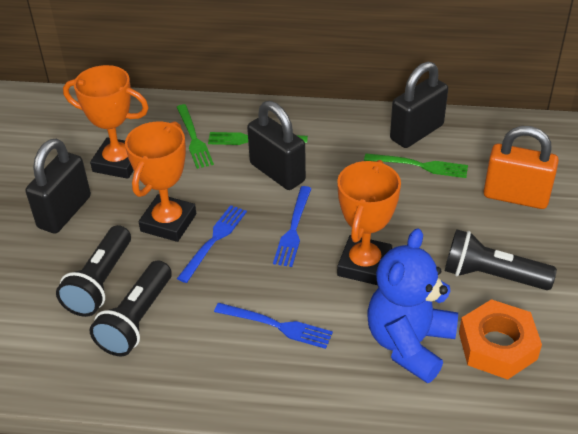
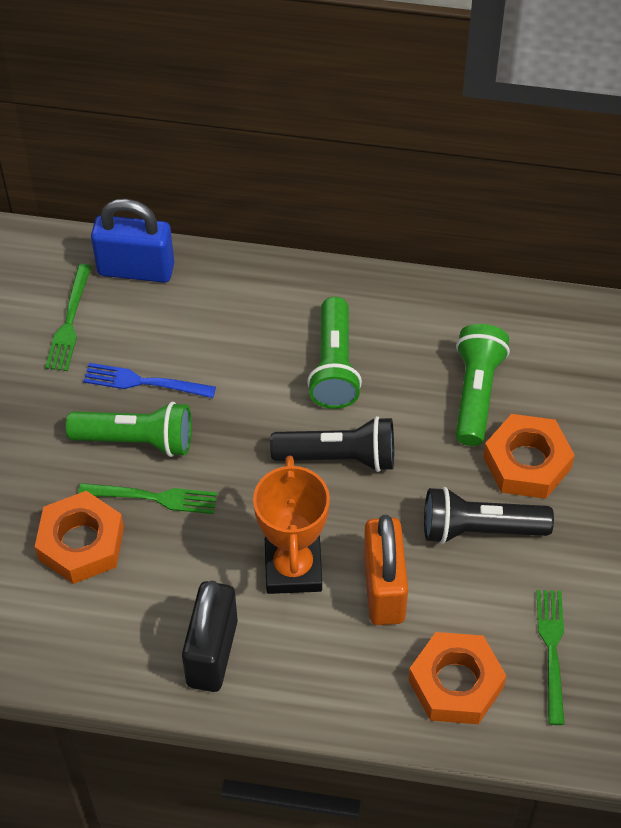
black flashlight: [56,225,131,317] [90,260,172,356] [445,229,557,290] = 3 -> [270,416,394,472] [424,487,554,544] = 2
black padlock: [26,139,91,234] [247,101,306,190] [390,62,448,148] = 3 -> [182,580,238,692] = 1
blue fork: [177,205,247,283] [214,303,333,349] [273,186,312,267] = 3 -> [83,363,216,398] = 1
blue padlock: none = 0 -> [91,199,174,283] = 1
blue teddy bear: [367,228,458,383] = 1 -> none = 0
green flashlight: none = 0 -> [66,402,192,457] [307,297,362,409] [456,324,510,446] = 3
orange nut: [459,299,542,380] = 1 -> [35,491,124,584] [408,632,507,724] [483,414,575,499] = 3
orange trophy: [63,65,149,179] [125,121,196,242] [337,160,401,285] = 3 -> [253,456,330,594] = 1

